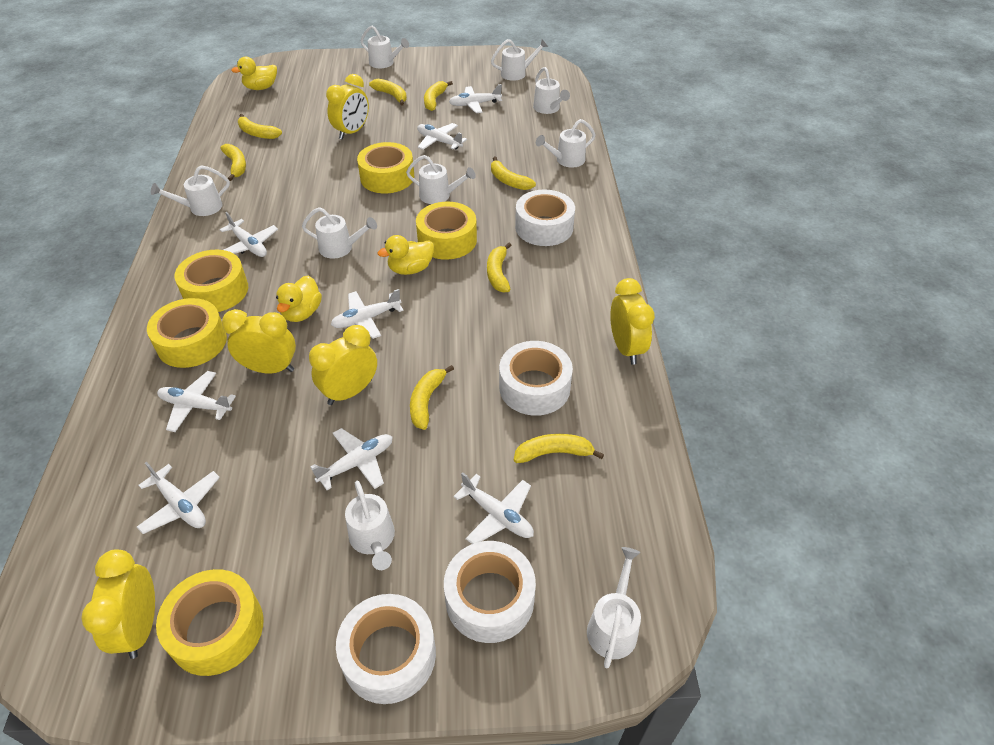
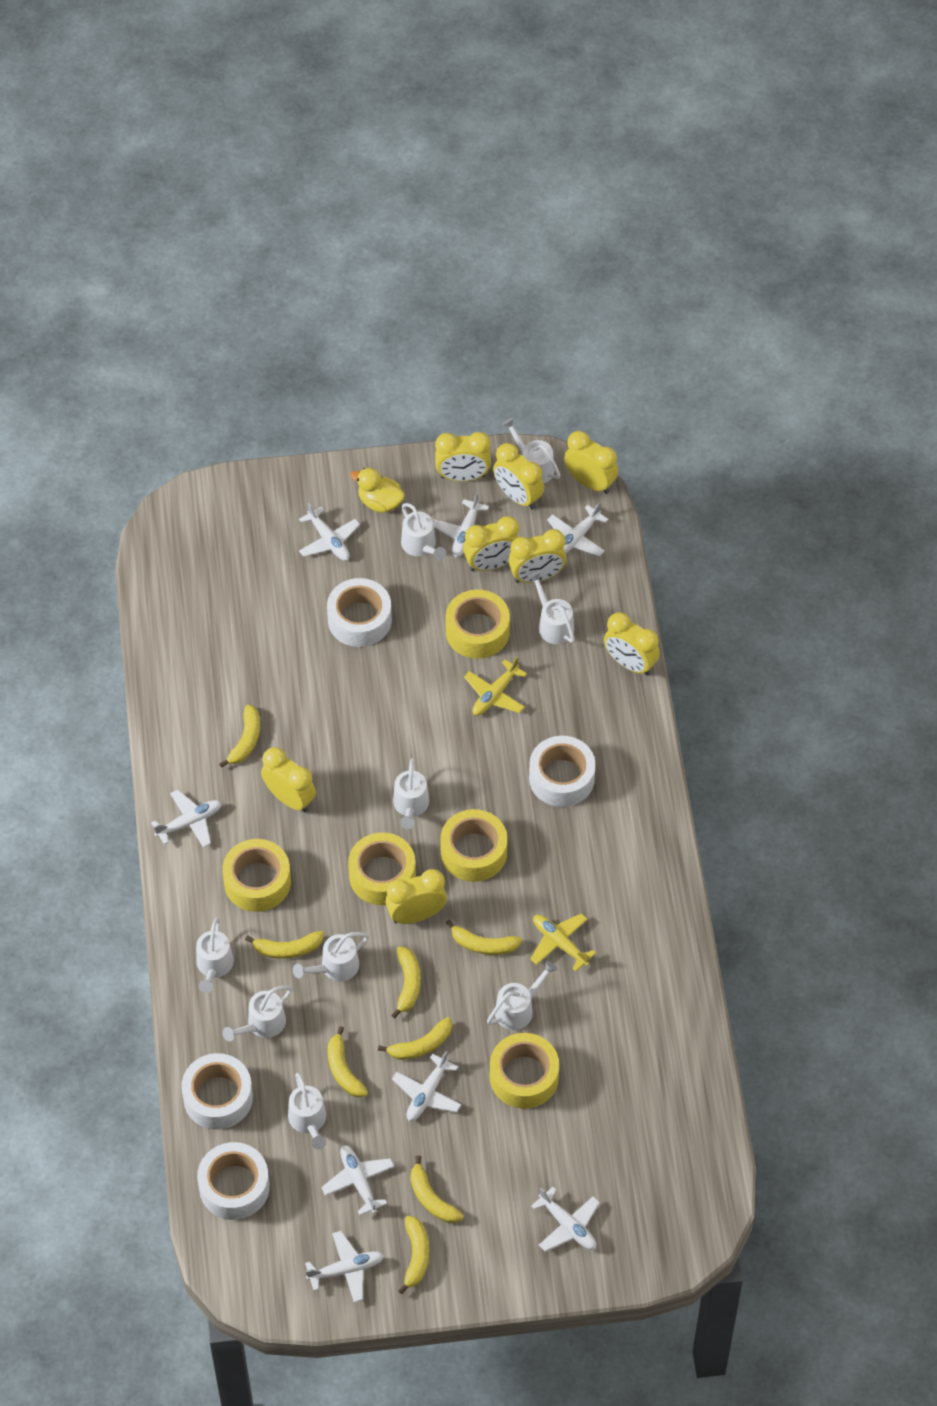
yellow clock: [81,549,155,659] [222,309,296,373] [309,325,377,405] [326,74,369,140] [610,278,655,365] = 5 -> [261,747,316,812] [386,869,447,924] [435,432,491,482] [463,516,519,571] [493,443,544,510] [508,529,566,583] [564,431,618,494] [604,612,660,676] = 8
yellow duck: [231,57,277,90] [276,275,322,322] [377,235,434,275] = 3 -> [350,468,405,513] = 1
yellow plane: none = 0 -> [464,657,527,716] [530,913,596,971] = 2

